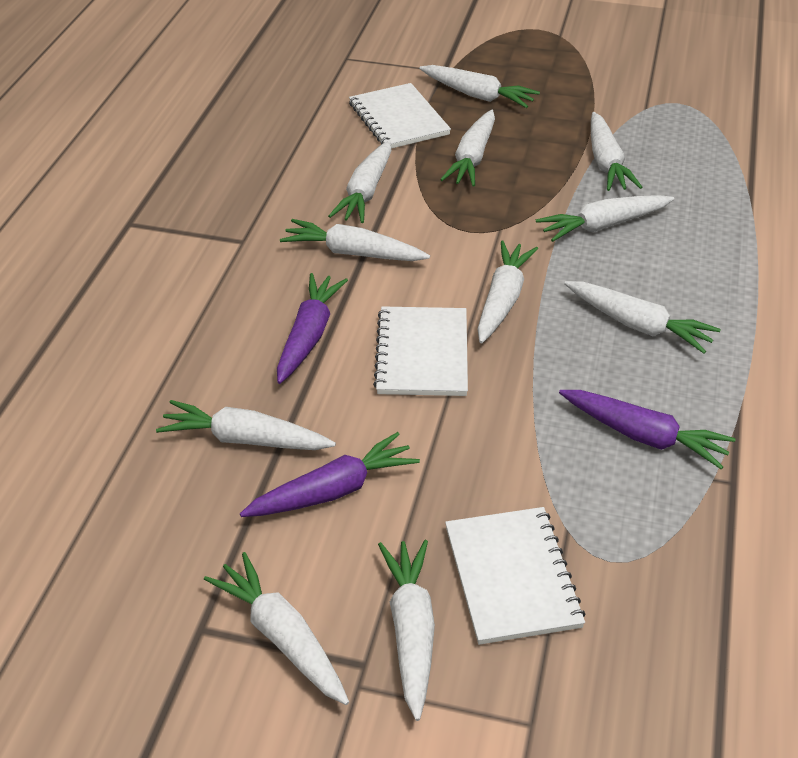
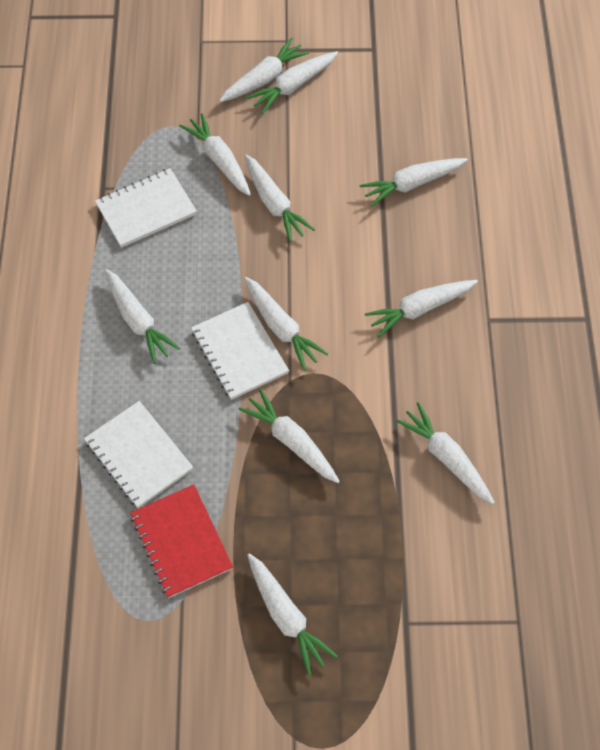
purple carrot: [240,432,420,517] [277,273,348,384] [559,390,736,469] = 3 -> none = 0
red notebook: none = 0 -> [130,484,233,598] = 1

